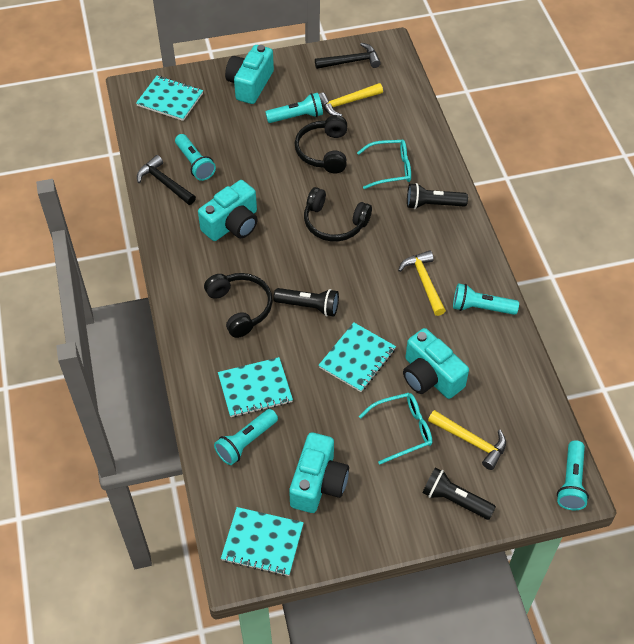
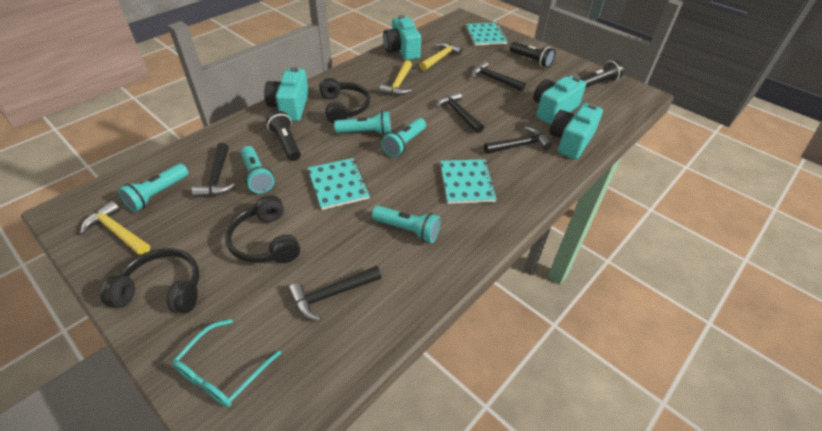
black hammer: [137,155,196,205] [315,43,381,69] = 2 -> [192,143,235,198] [288,266,382,321] [436,91,484,133] [472,60,526,91] [484,126,552,154] = 5
turquoise glasses: [357,140,411,189] [359,393,432,465] = 2 -> [172,319,281,407] = 1
turquoise notebook: [136,76,203,121] [218,357,293,417] [221,507,304,576] [318,322,396,392] = 4 -> [308,158,370,210] [440,159,497,204] [466,23,508,46] = 3

